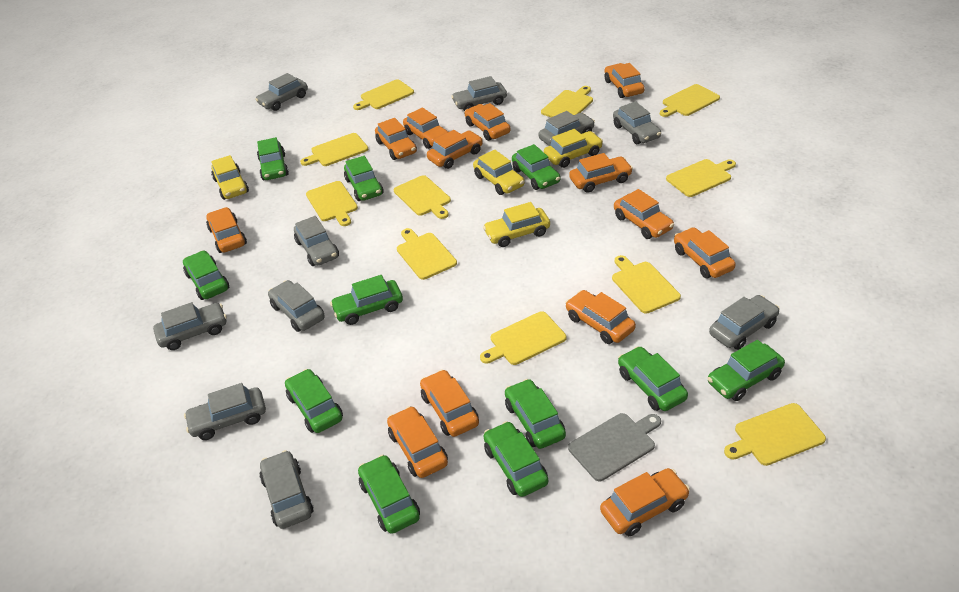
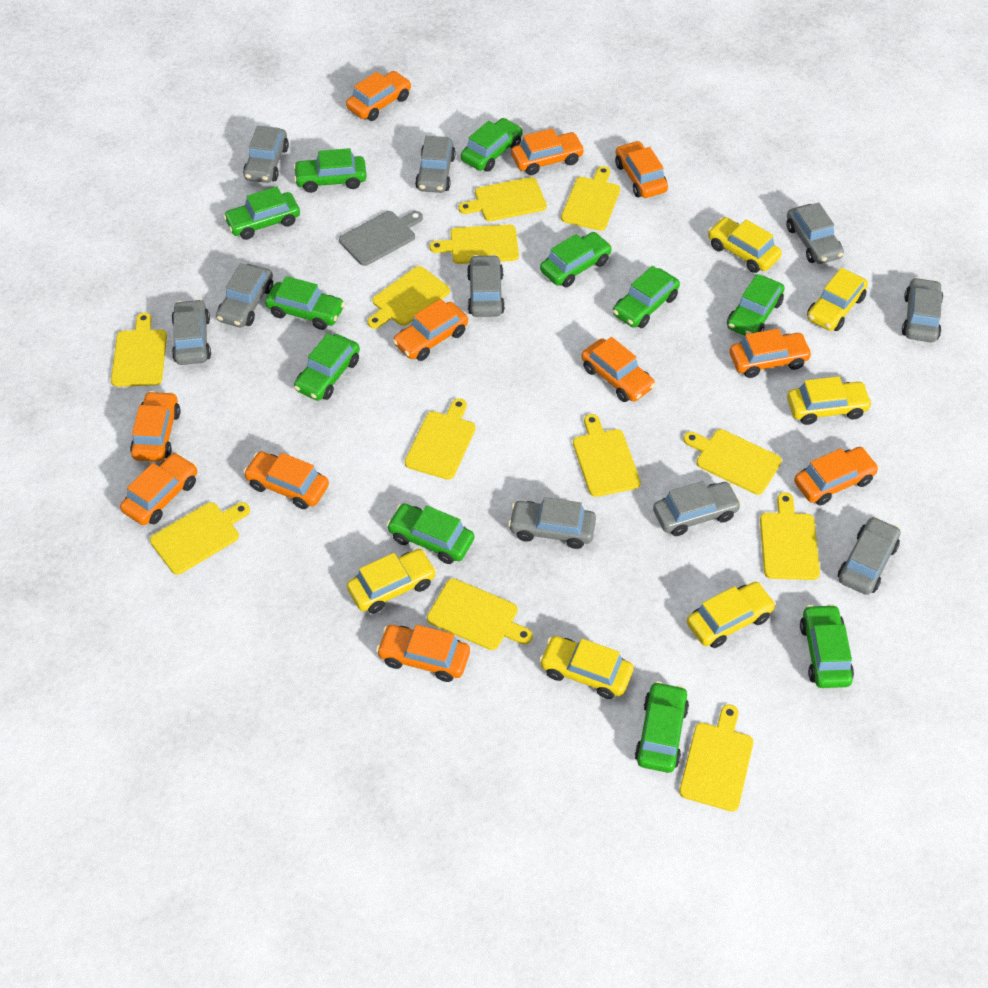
orange car: [206,207,247,253] [375,118,417,160] [387,406,448,478] [403,107,448,149] [420,370,479,437] [427,130,483,169] [465,103,511,141] [565,290,636,344] [569,153,633,193] [600,468,690,536] [605,63,645,98] [614,189,674,239] [674,227,736,278] = 13 -> [120,453,197,525] [130,391,180,462] [243,452,329,509] [346,71,411,121] [376,625,470,682] [393,299,468,361] [511,128,585,175] [581,337,655,402] [615,141,668,198] [729,329,812,378] [794,447,879,505] = 11
yellow car: [211,155,249,200] [473,150,524,195] [483,202,550,247] [544,129,603,168] = 4 -> [347,549,437,614] [539,636,633,699] [687,582,776,648] [708,217,782,273] [787,376,872,425] [807,268,868,331] = 6
yellow cutting board: [300,133,368,166] [306,181,358,226] [353,79,414,110] [394,175,451,219] [397,228,457,280] [480,311,566,365] [541,86,593,117] [612,255,681,314] [660,84,720,117] [666,159,736,197] [724,403,826,466] = 11 -> [111,313,167,387] [150,502,250,575] [367,266,450,329] [405,398,476,480] [427,578,533,650] [430,224,519,264] [458,177,547,221] [561,166,620,231] [573,414,641,497] [679,704,754,812] [683,429,782,495] [760,492,820,580] = 12

